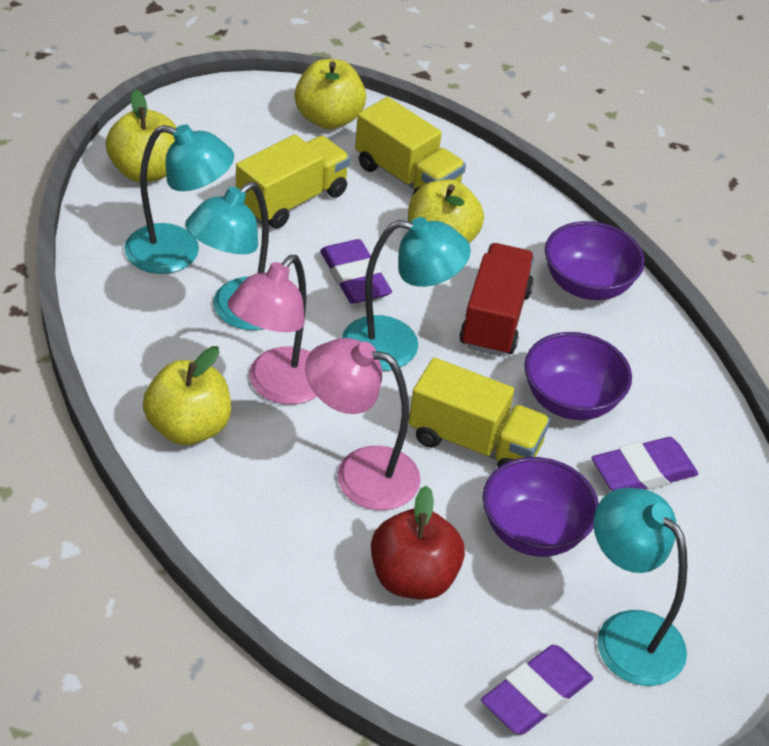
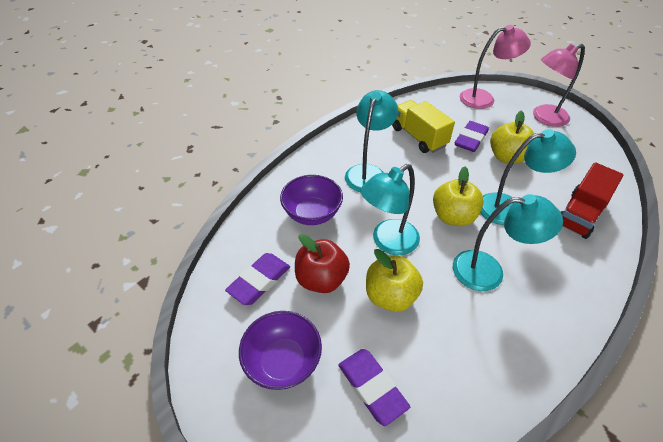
purple bowl: [483,457,599,557] [524,332,632,420] [545,221,645,300] = 3 -> [239,311,322,390] [280,175,343,225] = 2
yellow apple: [106,89,177,182] [143,346,231,445] [295,59,366,129] [408,179,484,243] = 4 -> [366,249,423,312] [433,166,484,226] [490,111,534,164] = 3
yellow truck: [236,135,350,229] [355,97,466,195] [409,358,550,468] = 3 -> [392,100,455,153] = 1

